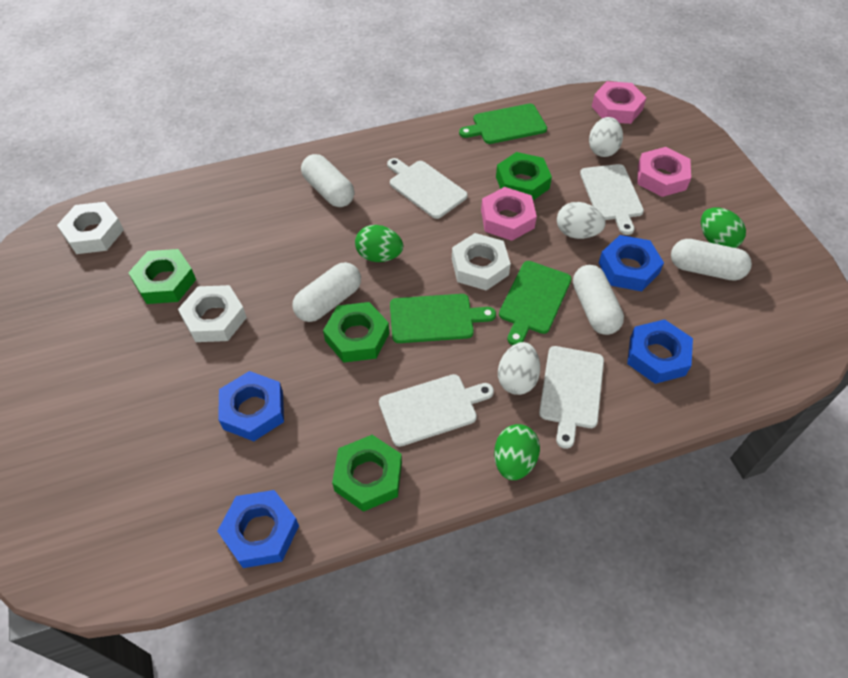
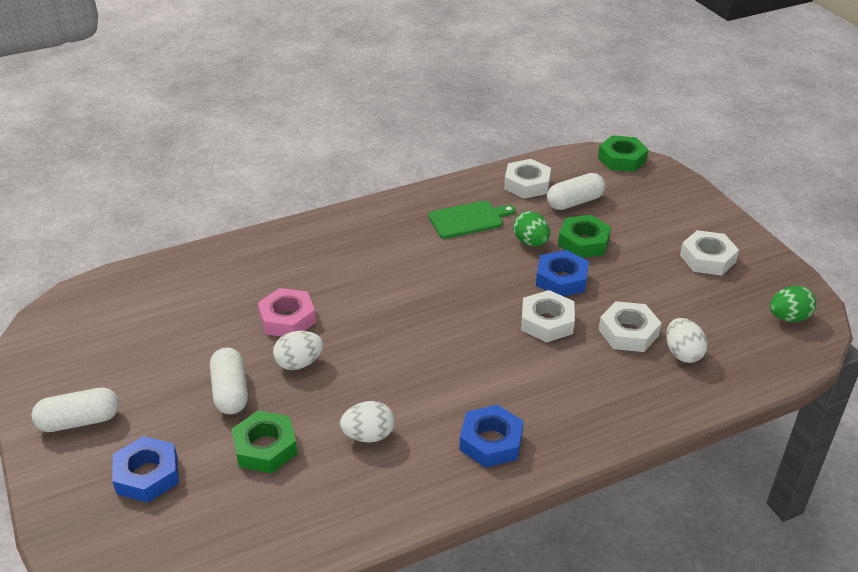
blue nut: [217,490,299,568] [218,371,284,441] [599,235,664,291] [627,319,693,384] = 4 -> [112,436,179,503] [459,404,524,468] [536,250,589,297] = 3
green cutting board: [390,294,496,343] [459,104,547,144] [499,261,572,345] = 3 -> [428,200,516,239] = 1
green egg: [355,225,403,262] [494,424,540,480] [701,207,746,248] = 3 -> [513,211,550,246] [770,286,817,322] = 2
green nut: [128,249,196,304] [323,302,389,362] [332,435,402,512] [496,152,552,200] = 4 -> [232,411,298,474] [558,215,611,258] [598,135,649,172] = 3
pink nut: [481,187,537,241] [592,81,646,124] [638,147,691,197] = 3 -> [258,288,316,336] = 1
white capsule: [292,262,361,322] [301,154,355,207] [573,265,624,335] [671,239,752,281] = 4 -> [32,388,119,432] [210,348,248,414] [547,173,605,210] = 3
white cutting board: [379,374,494,447] [387,158,468,219] [539,346,604,449] [580,164,644,235] = 4 -> none = 0
white nut: [57,202,124,254] [178,285,247,342] [452,233,511,291] = 3 -> [504,159,551,199] [521,290,575,342] [599,301,661,352] [680,230,739,276] = 4

